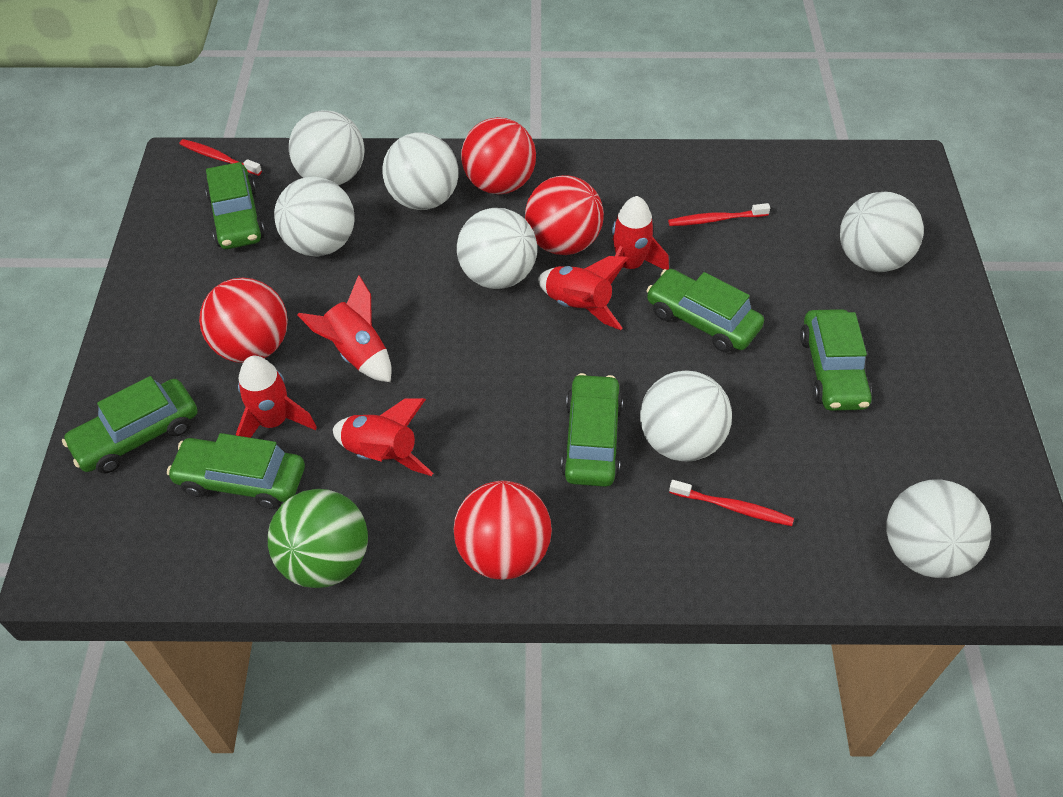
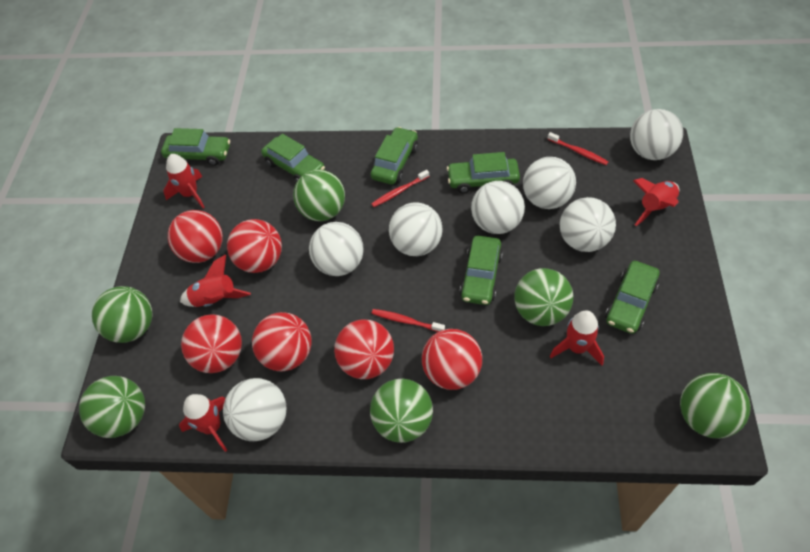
green ball: [268,489,368,588] = 1 -> [79,376,145,438] [92,286,153,343] [293,170,345,221] [370,379,433,443] [514,268,573,326] [680,373,751,439] = 6
red ball: [199,278,288,363] [454,481,552,579] [461,117,536,194] [525,175,604,255] = 4 -> [168,210,223,263] [181,314,242,373] [227,219,282,273] [252,312,312,371] [334,319,394,379] [422,329,482,390] = 6

